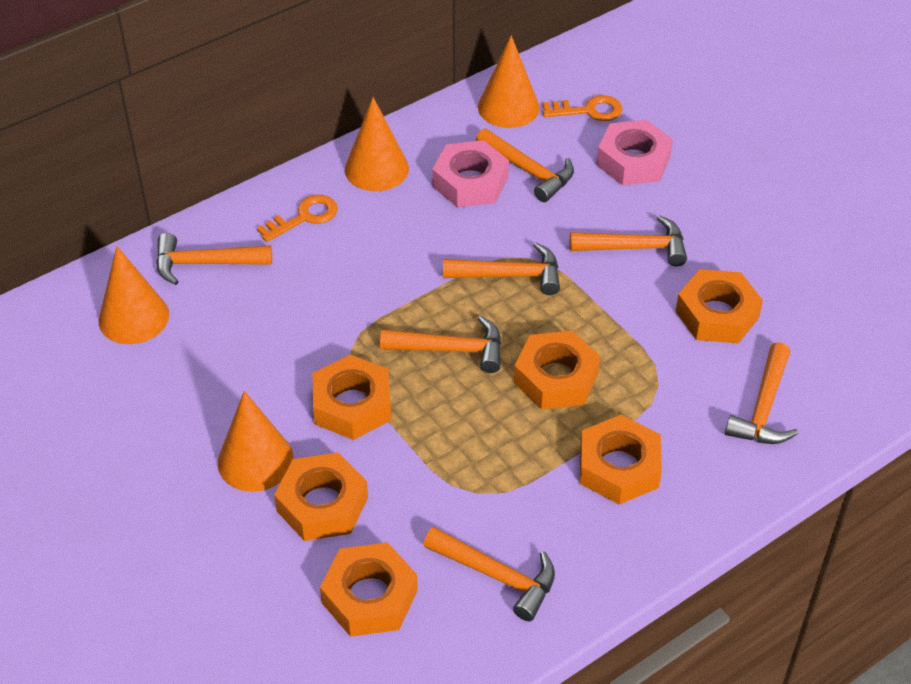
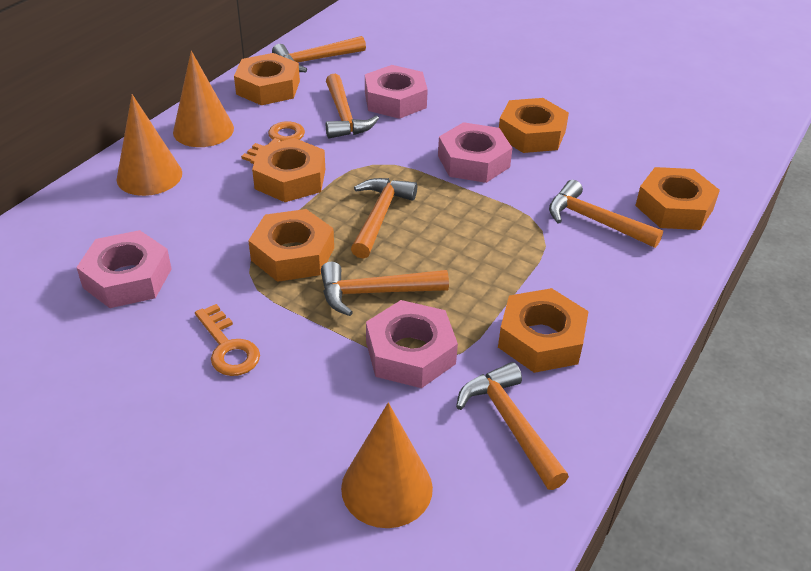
orange cone: [99,246,169,344] [218,391,294,492] [345,97,409,191] [478,35,540,128] = 4 -> [116,94,182,196] [173,51,234,147] [341,403,433,528] = 3
orange hammer: [156,233,272,285] [380,316,502,373] [424,527,555,621] [443,242,560,295] [476,128,574,202] [570,215,687,267] [725,342,798,444] = 7 -> [272,36,366,72] [321,262,449,316] [326,74,379,139] [351,178,417,259] [456,362,569,490] [549,180,663,248] = 6
pink nut: [432,140,509,208] [597,120,673,185] = 2 -> [76,230,172,308] [365,65,428,119] [366,300,458,388] [438,122,513,183] = 4

